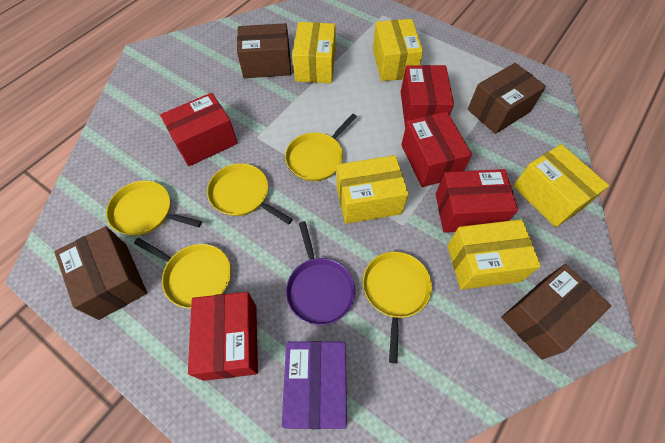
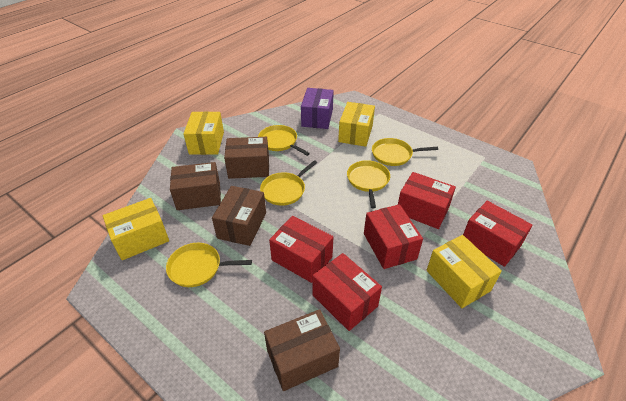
purple pan: [286,221,355,325] = 1 -> none = 0
yellow box: [292,22,336,83] [336,155,408,224] [373,19,423,81] [447,219,541,290] [513,144,609,227] = 5 -> [103,198,169,260] [183,111,224,155] [338,102,375,147] [427,235,502,308] = 4

